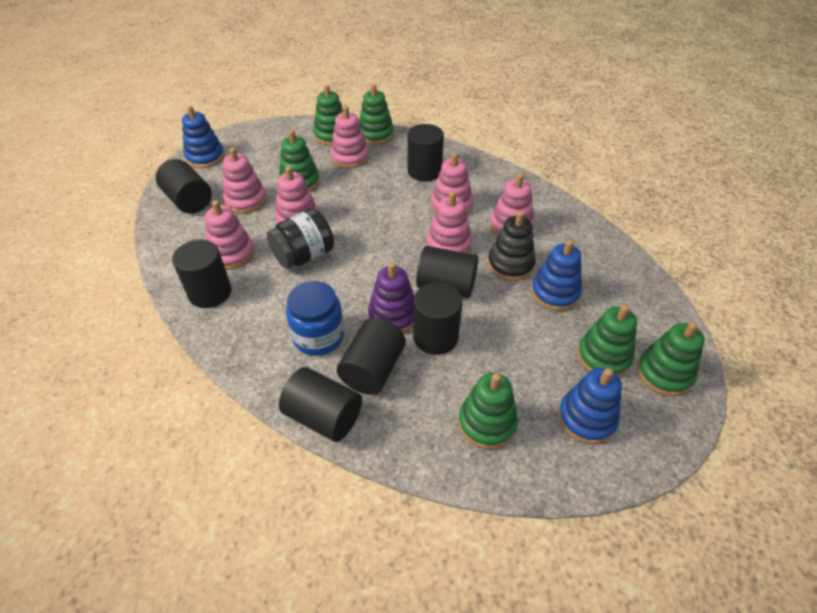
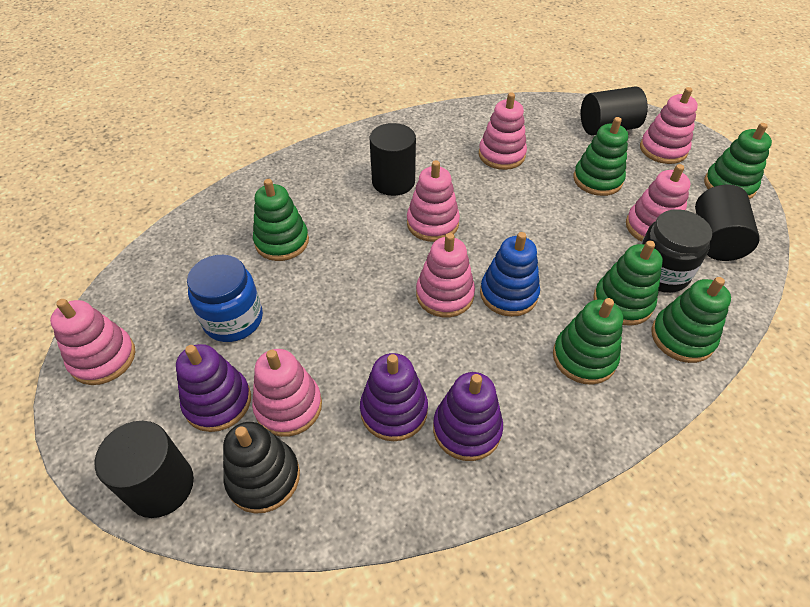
black cylinder: [156,159,212,214] [172,240,232,308] [279,367,362,442] [337,317,406,395] [408,124,444,181] [413,282,462,355] [416,246,478,298] = 7 -> [95,421,194,518] [369,123,416,196] [581,86,648,135] [695,184,760,261] = 4
blue stacking toy: [182,106,225,168] [531,240,582,311] [558,368,622,444] = 3 -> [480,232,540,317] = 1
purple stacking toy: [368,262,414,333] = 1 -> [176,344,251,432] [360,353,428,441] [433,372,503,461] = 3

